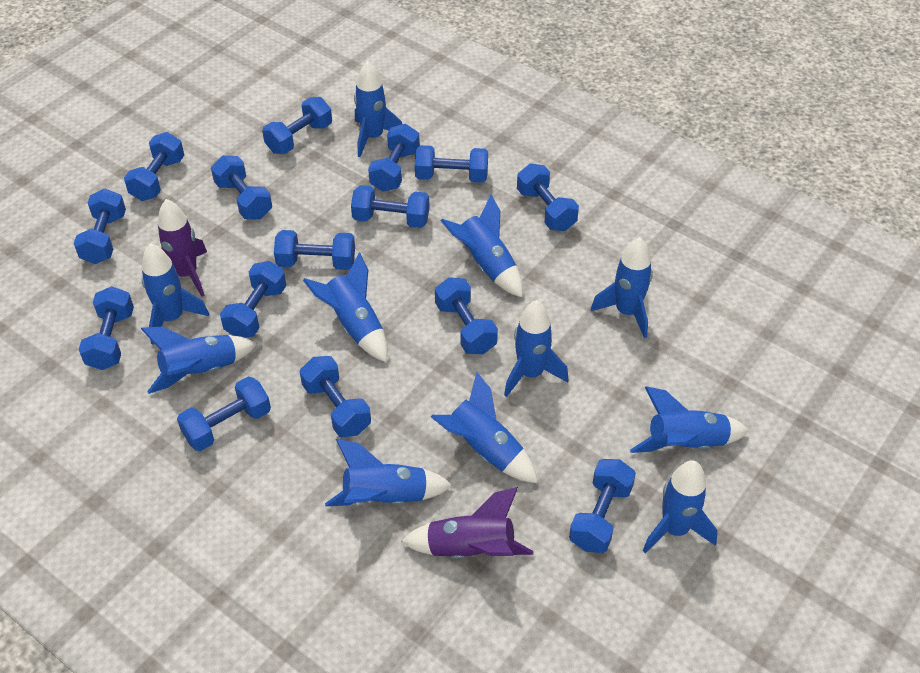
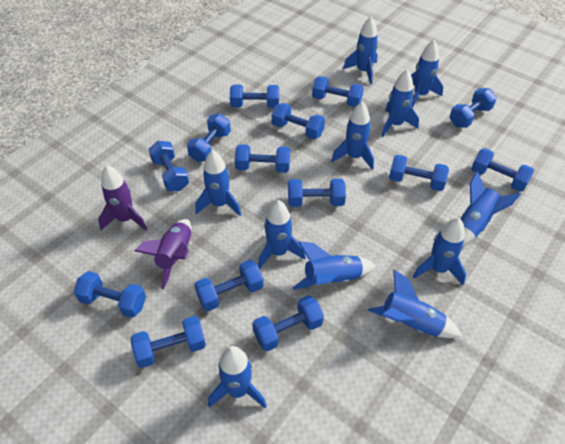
blue dumbbell: [74,189,126,264] [79,286,134,370] [124,132,184,201] [177,377,271,451] [211,155,272,219] [220,261,286,338] [262,97,332,154] [274,230,355,270] [300,356,371,437] [351,185,430,228] [368,124,420,192] [415,145,488,183] [435,277,498,354] [517,163,579,231] [569,459,636,553] = 15 -> [73,271,146,318] [131,316,206,368] [149,141,189,191] [187,114,231,162] [194,260,263,311] [230,84,279,108] [235,144,290,173] [252,295,324,351] [272,103,325,139] [288,179,346,207] [312,76,364,107] [389,155,449,191] [449,88,497,128] [471,148,534,192] = 14

